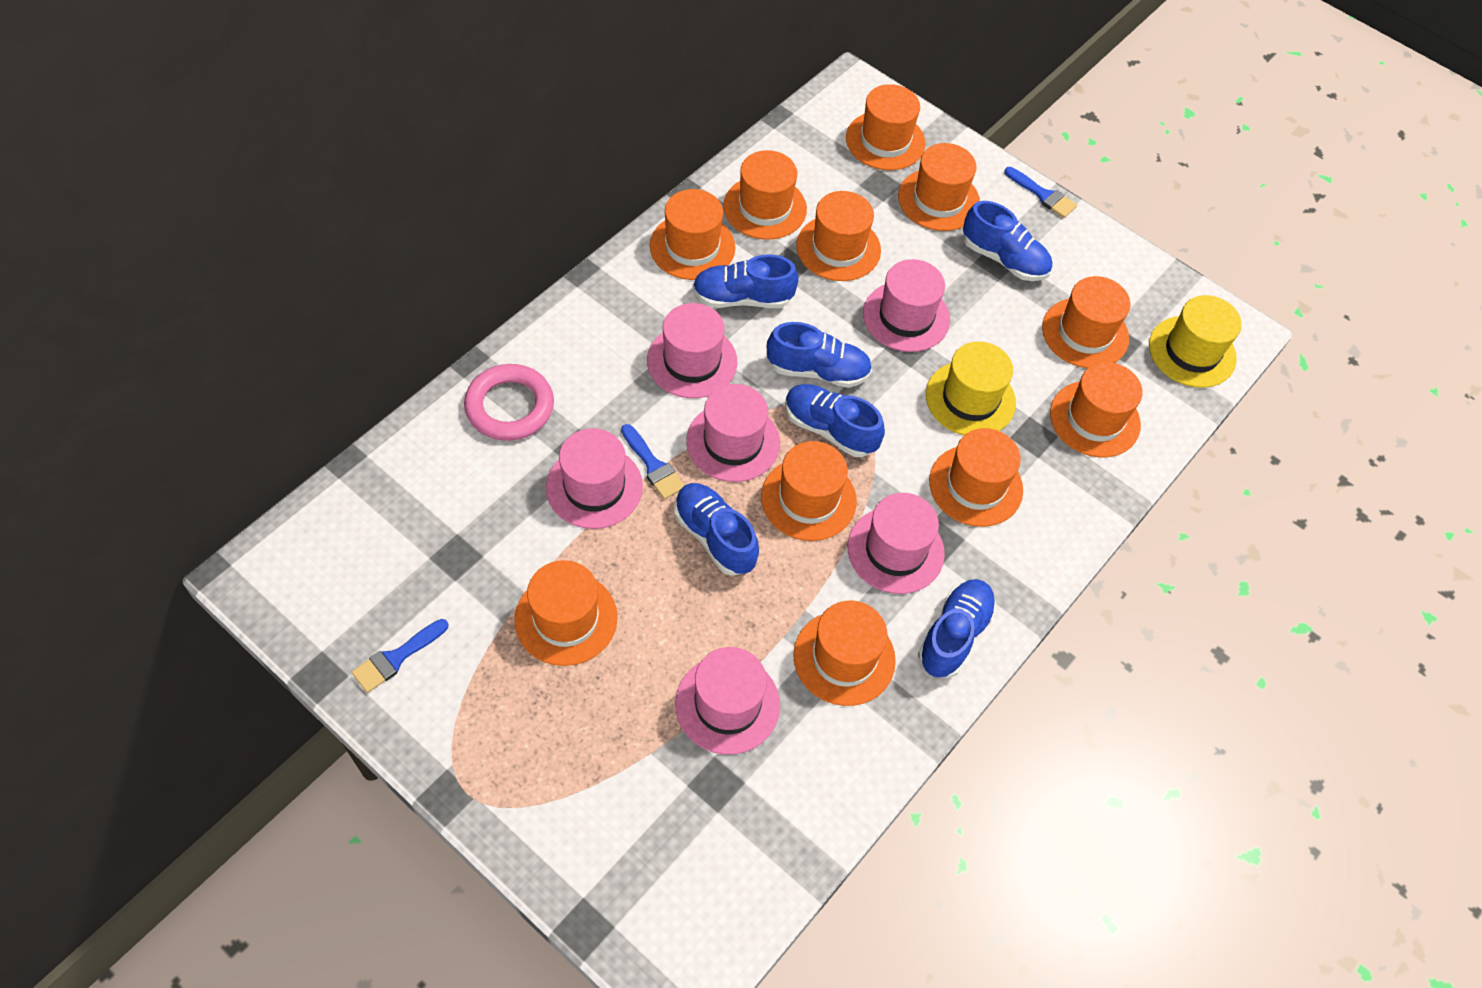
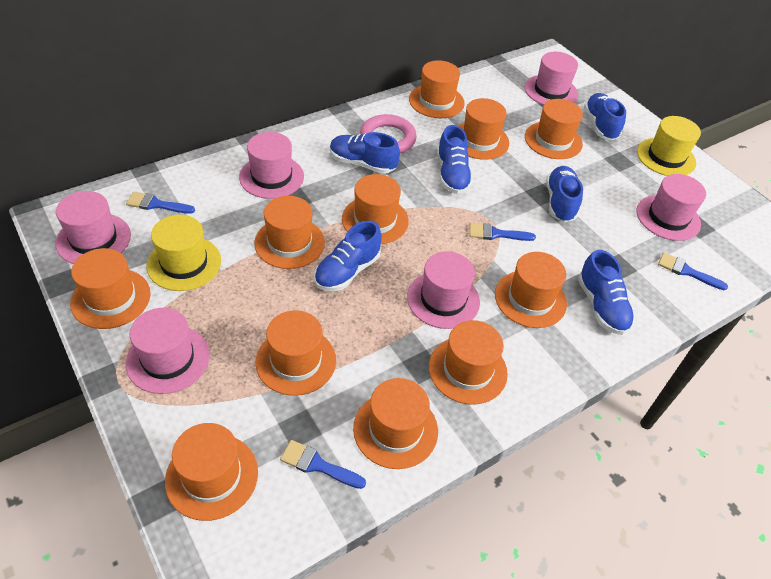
blue brush: [351,619,448,693] [621,424,684,499] [1004,167,1077,218] = 3 -> [126,192,195,214] [280,440,366,489] [469,223,536,241] [658,253,728,290] = 4

